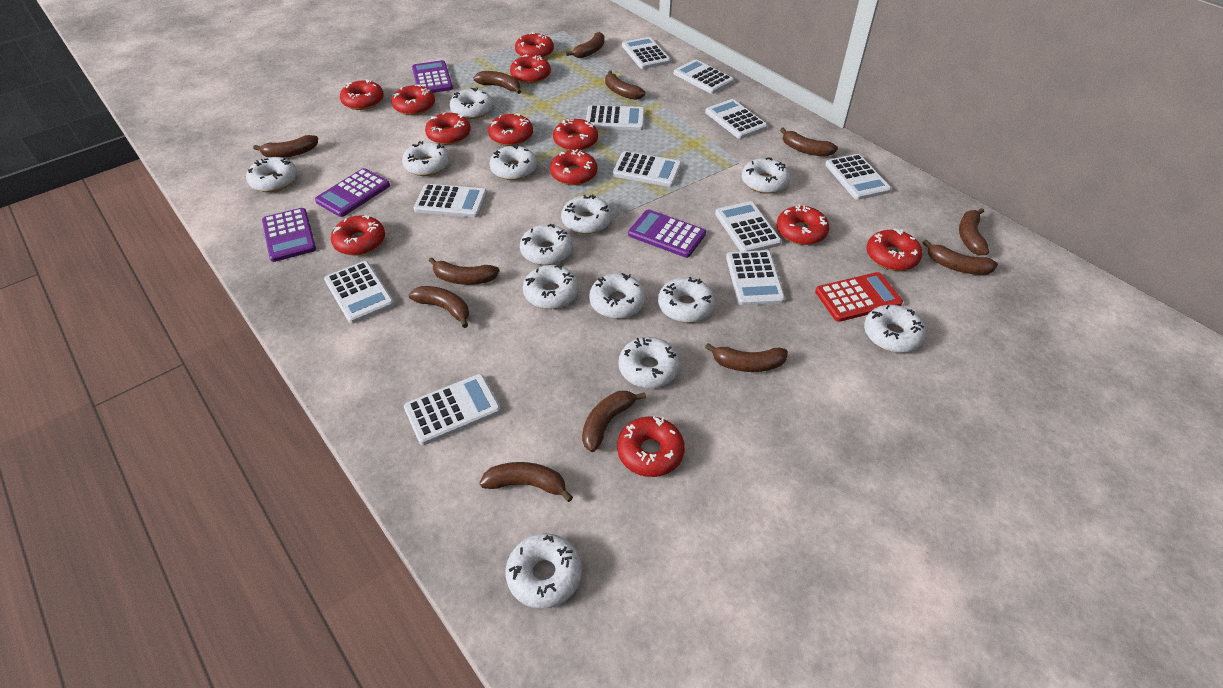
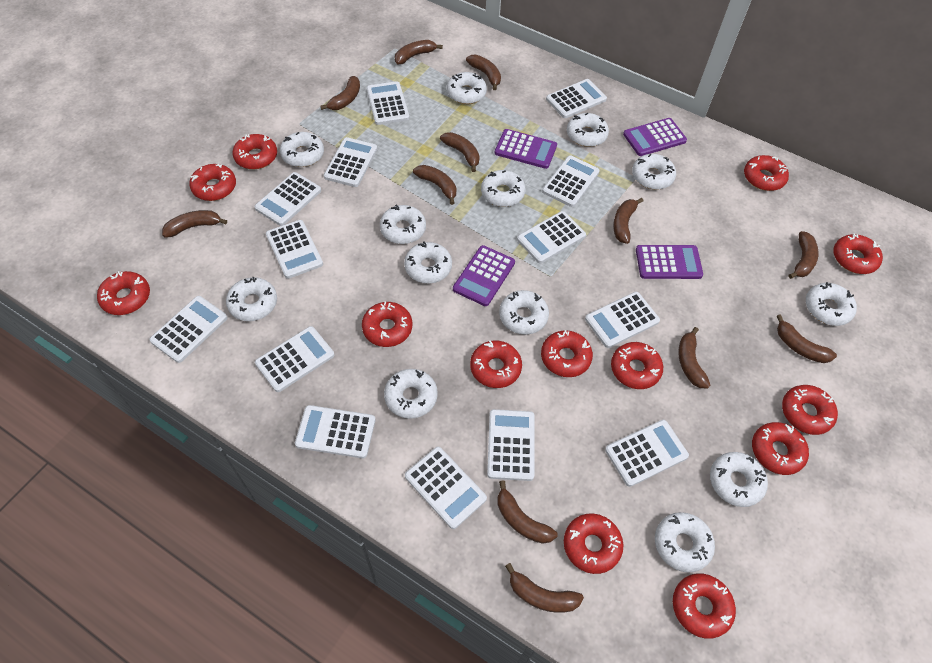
red calculator: [815,272,903,322] = 1 -> none = 0
red donut: [331,215,385,256] [340,79,384,110] [391,84,435,115] [425,112,471,145] [488,113,533,146] [510,55,551,83] [515,32,554,58] [550,149,597,185] [553,119,598,151] [617,416,685,477] [776,204,829,245] [867,229,922,271] = 12 -> [97,271,150,315] [189,164,236,201] [232,134,277,169] [362,302,412,347] [470,341,522,388] [541,330,593,377] [564,514,623,574] [611,342,663,389] [673,573,736,639] [744,155,789,191] [752,422,809,475] [782,385,838,435] [833,234,883,274] = 13
white calculator: [324,261,394,324] [404,374,501,445] [414,184,487,218] [586,105,645,131] [613,151,681,187] [622,37,671,69] [674,59,734,94] [705,99,767,139] [715,201,782,252] [726,250,785,306] [825,154,891,200] = 11 -> [149,296,228,363] [254,172,321,226] [255,326,334,392] [266,220,323,279] [295,405,376,458] [324,137,377,187] [367,81,409,125] [405,447,487,529] [487,409,535,481] [517,211,586,263] [542,155,600,207] [546,79,607,118] [585,292,660,348] [605,420,689,487] = 14

